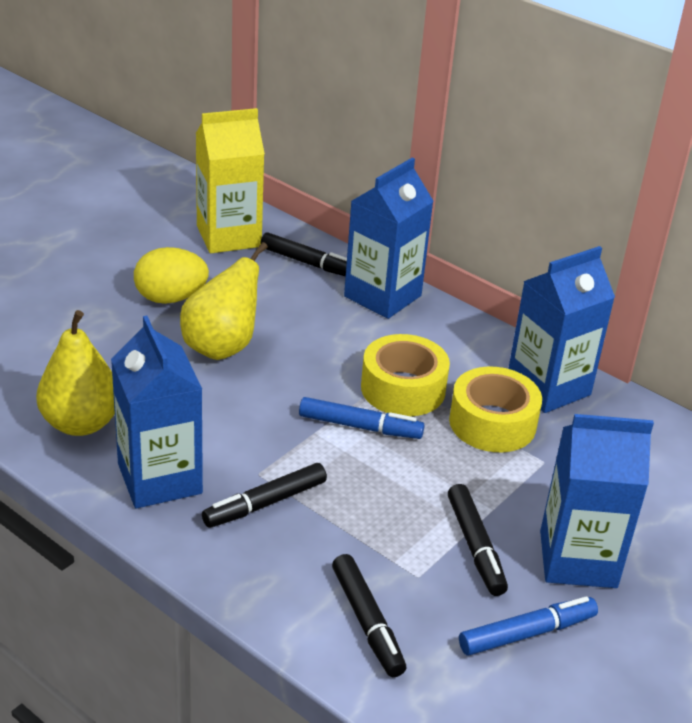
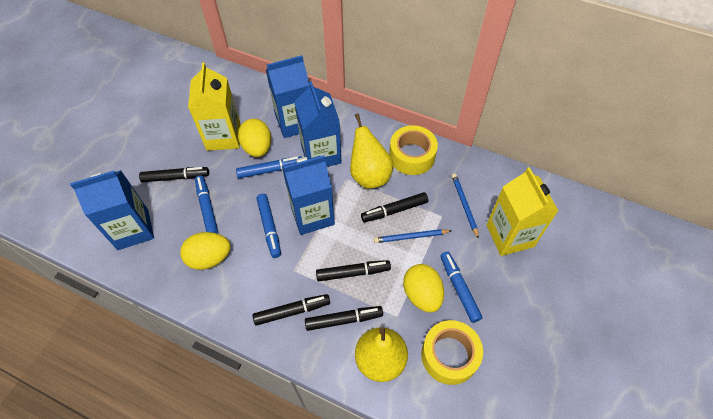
black marker: [202,463,327,528] [260,232,347,277] [332,554,406,677] [448,484,508,596] = 4 -> [139,167,209,182] [252,294,330,326] [305,306,383,331] [316,260,391,281] [361,192,428,222] = 5
blue marker: [299,397,425,439] [459,596,598,656] = 2 -> [195,175,218,234] [236,156,302,179] [256,194,281,258] [440,252,482,323] = 4
blue pencil: none = 0 -> [374,229,452,243] [452,174,479,239] = 2
yellow carton: [195,108,265,253] = 1 -> [188,62,240,151] [487,167,558,256] = 2
yellow egg: [134,247,209,304] = 1 -> [180,232,231,270] [238,119,271,157] [403,264,444,312] = 3

